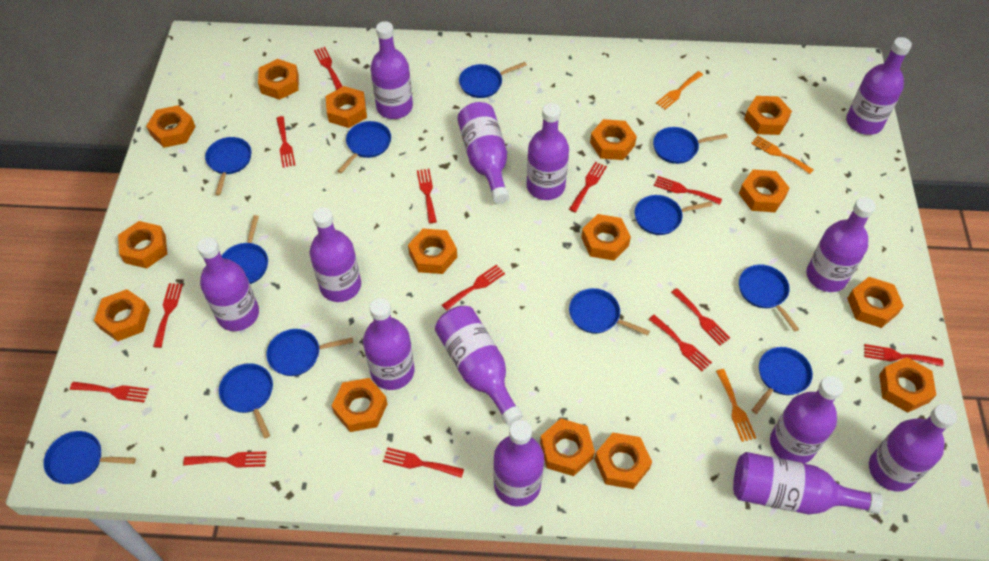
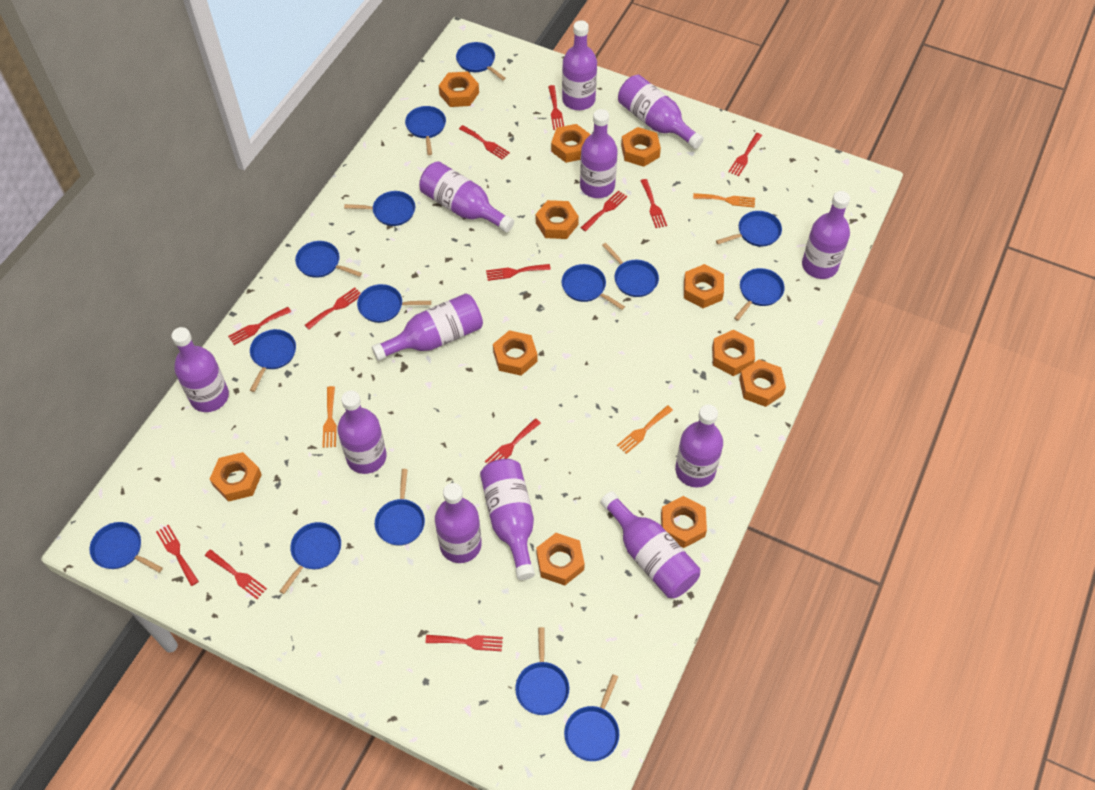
blue pan: [43,431,136,484] [205,137,251,195] [219,363,273,438] [222,215,268,284] [266,329,353,376] [338,121,391,174] [459,62,527,98] [569,288,650,336] [635,195,713,235] [653,127,728,164] [739,265,799,332] [752,347,813,414] = 12 -> [89,522,163,573] [250,329,296,392] [280,522,341,594] [295,241,362,278] [344,191,415,226] [357,284,431,323] [375,469,425,546] [405,106,446,155] [456,42,506,81] [515,627,569,715] [561,264,625,310] [564,674,619,761] [602,243,659,297] [716,211,782,246] [734,268,785,321] = 15
orange nut: [94,289,150,341] [118,221,167,269] [146,105,196,148] [258,59,299,100] [326,86,367,128] [332,378,388,432] [408,229,457,274] [540,419,595,476] [581,214,631,261] [590,119,637,160] [594,433,652,489] [739,169,789,212] [744,96,792,135] [847,277,904,328] [879,357,936,413] = 15 -> [210,452,262,502] [439,72,479,107] [493,330,538,376] [536,200,579,239] [536,533,585,586] [551,124,591,163] [621,127,661,167] [661,496,707,548] [684,264,724,308] [712,330,755,376] [739,360,786,407] = 11
purple bottle: [197,237,259,331] [310,207,361,302] [363,298,415,390] [370,21,413,119] [435,306,523,426] [457,102,509,204] [493,420,544,507] [527,103,569,200] [733,452,883,515] [770,376,843,464] [806,197,876,292] [846,37,912,135] [869,404,957,492] = 13 -> [171,327,229,412] [337,391,387,474] [372,293,483,361] [419,161,514,232] [435,483,482,563] [480,459,535,580] [562,20,597,110] [580,109,618,198] [600,491,700,598] [618,75,704,149] [675,405,723,487] [802,191,850,279] = 12
red fork: [70,382,149,402] [153,283,183,348] [183,452,267,468] [276,116,295,168] [314,47,343,90] [383,447,464,478] [417,169,437,223] [442,265,505,311] [569,162,607,213] [648,315,712,371] [654,176,722,205] [671,288,730,346] [864,344,944,367] = 13 -> [156,525,199,586] [205,549,267,599] [228,307,291,345] [305,288,360,329] [425,635,503,651] [459,125,510,160] [485,418,541,464] [486,264,551,281] [548,85,564,130] [581,191,627,232] [640,179,667,228] [728,133,762,176] = 12

